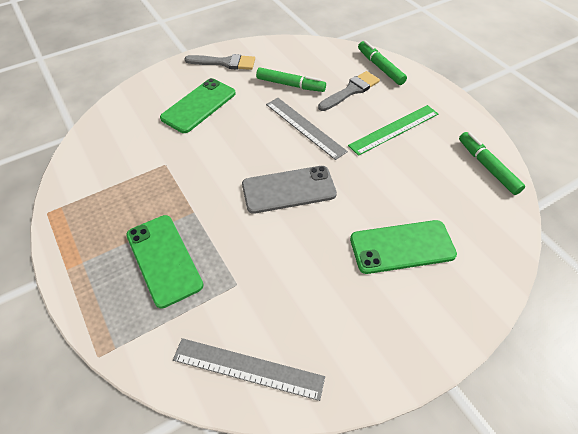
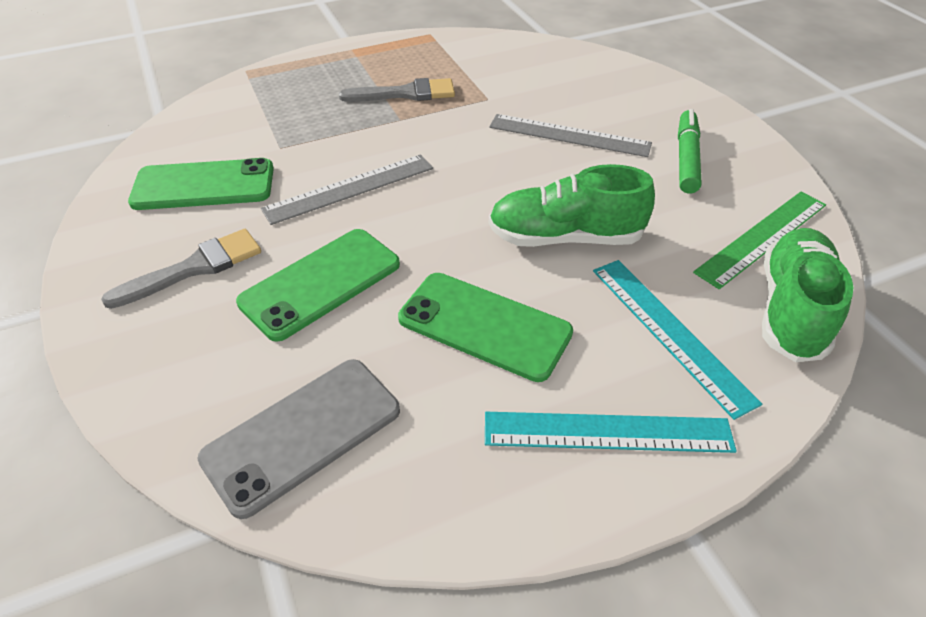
green marker: [256,68,326,92] [358,40,407,85] [459,132,525,195] = 3 -> [678,109,702,194] = 1
green shoe: none = 0 -> [489,164,655,247] [762,228,853,362] = 2
turquoise ruler: none = 0 -> [485,412,737,453] [593,260,762,420] = 2

